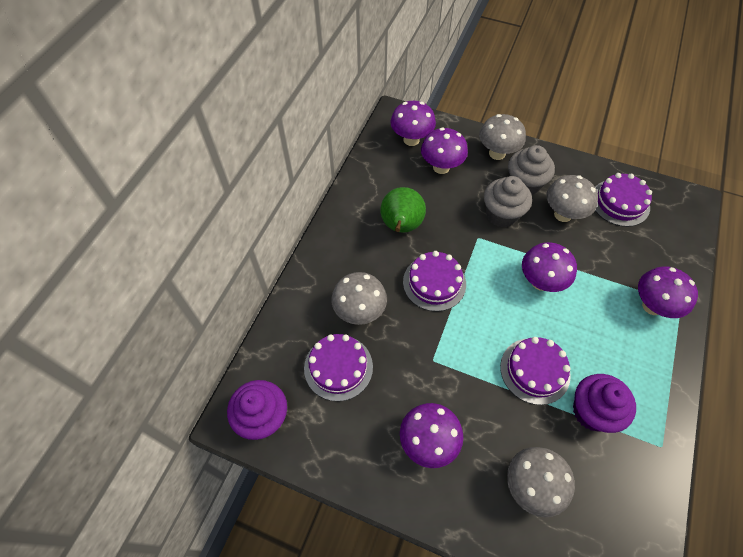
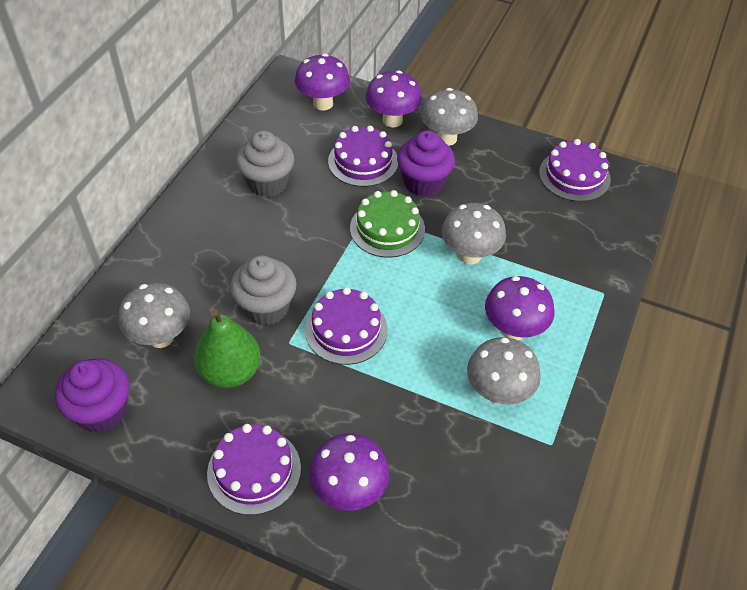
green cake: none = 0 -> [350,190,425,258] = 1
purple mushroom: [390,101,436,146] [400,403,463,468] [421,128,468,174] [522,242,577,292] [638,266,698,318] = 5 -> [295,54,350,110] [309,433,389,511] [366,70,422,127] [485,276,554,340] = 4

